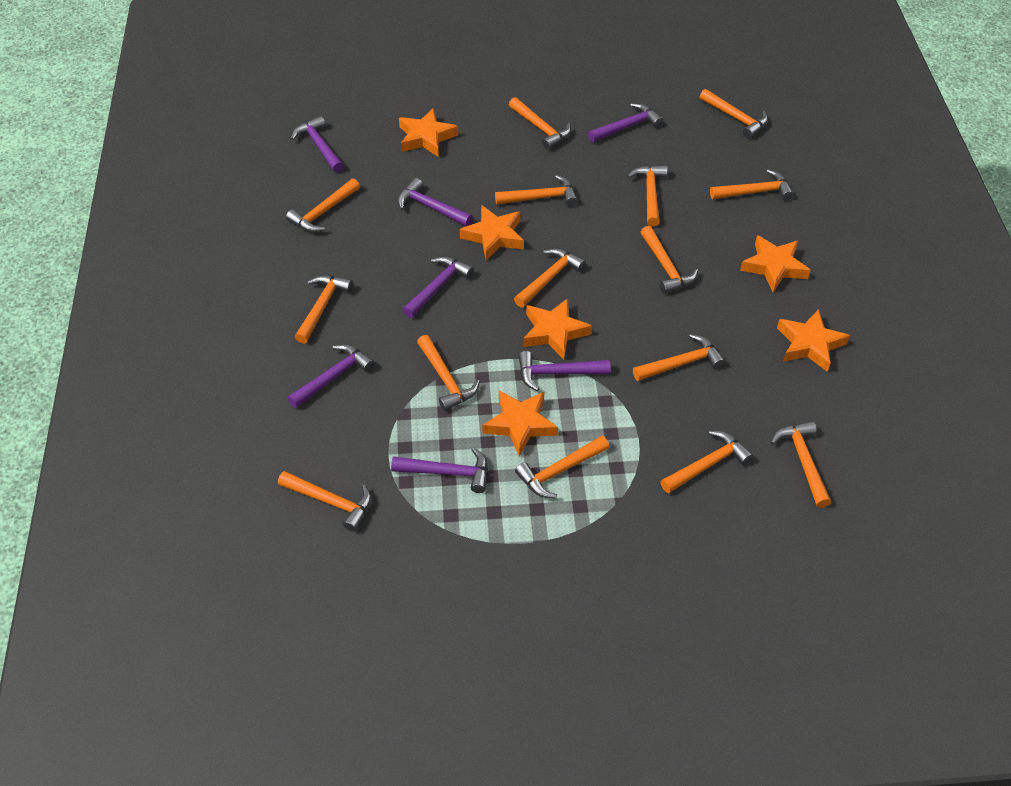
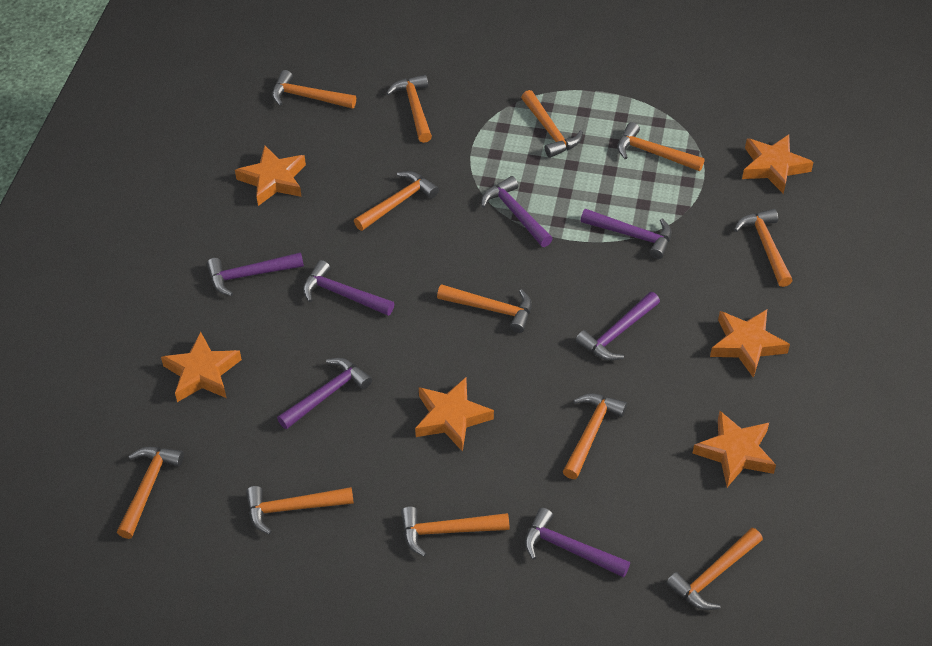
orange hammer: [278,471,372,532] [286,178,360,232] [295,275,353,344] [417,335,480,411] [495,175,578,206] [509,97,571,150] [514,248,586,308] [515,436,609,498] [627,165,668,227] [633,334,725,381] [640,226,698,294] [661,431,753,493] [699,89,768,138] [710,169,794,201] [771,421,831,508] = 15 -> [117,447,184,539] [246,486,354,535] [272,70,356,109] [354,171,439,231] [386,75,432,143] [401,506,509,557] [437,284,532,333] [521,90,583,158] [563,393,627,479] [617,122,705,171] [666,528,763,610] [734,209,793,287] = 12

